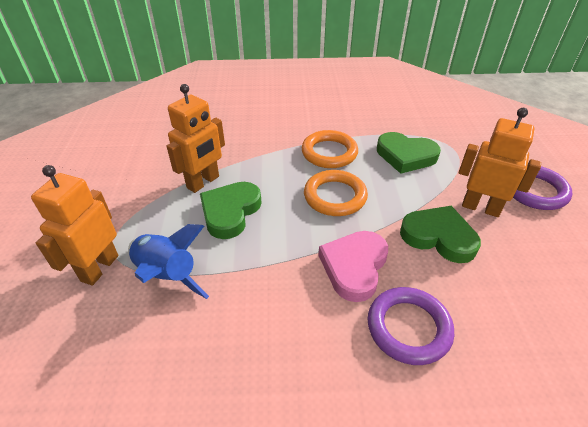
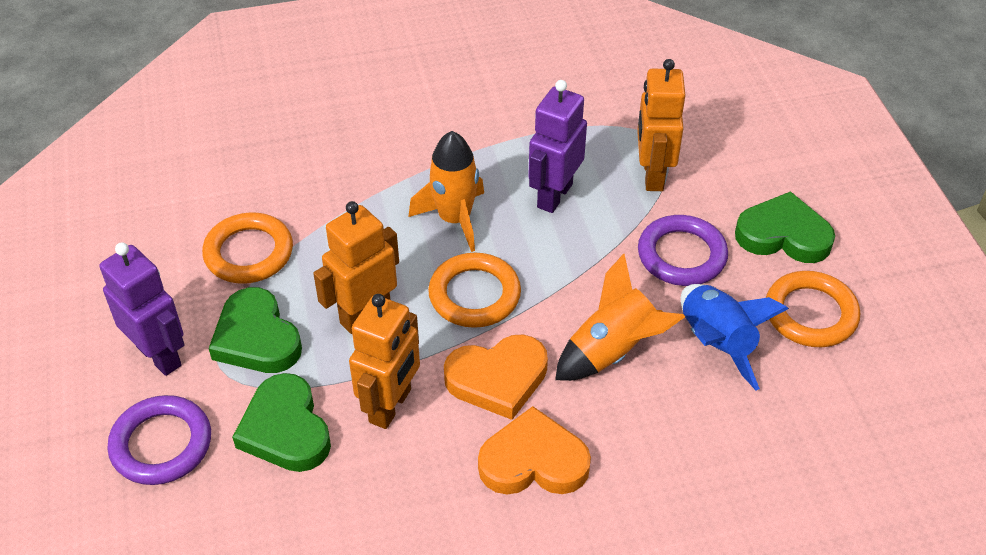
orange heart: none = 0 -> [444,335,548,420] [478,406,591,494] = 2
orange ring: [302,130,358,168] [304,170,368,216] = 2 -> [202,213,293,284] [428,253,521,328] [766,271,860,347] = 3
orange rocket: none = 0 -> [408,131,484,252] [555,253,685,381] = 2
pink heart: [318,231,388,302] = 1 -> none = 0
purple robot: none = 0 -> [99,242,184,376] [528,80,587,213] = 2

